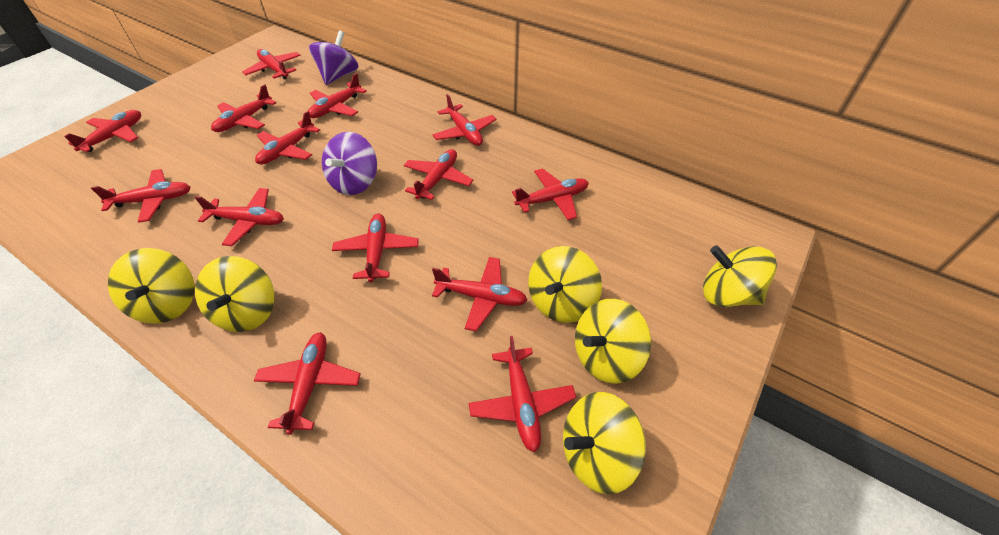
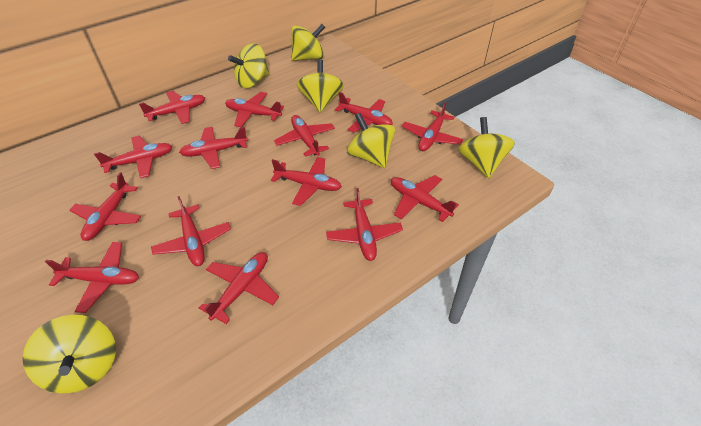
purple spinning top: [309,30,359,85] [322,132,377,195] = 2 -> none = 0

